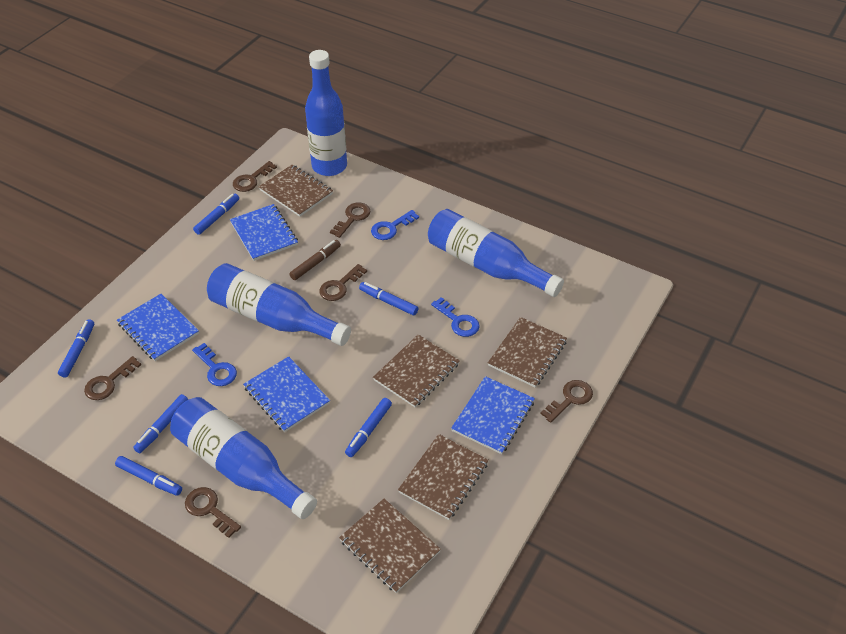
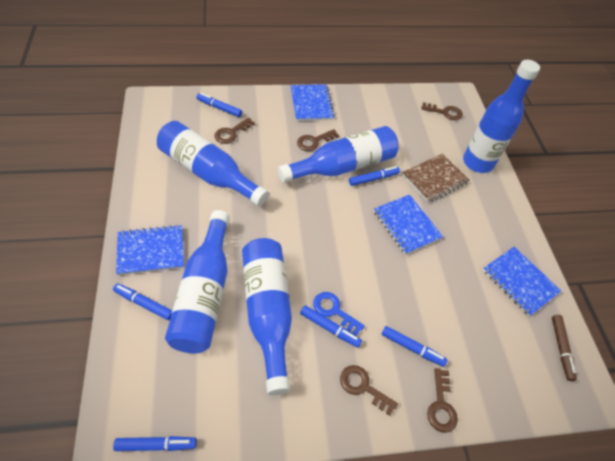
blue bottle: [170,397,317,519] [207,263,351,346] [305,50,347,176] [428,209,564,297] = 4 -> [157,121,269,206] [165,210,230,353] [242,238,292,395] [278,126,399,183] [463,60,540,173] = 5
blue key: [192,343,237,386] [371,210,419,240] [431,297,480,337] = 3 -> [313,292,365,336] = 1
brown key: [84,356,141,400] [185,487,241,538] [233,161,277,192] [319,264,367,301] [330,202,371,238] [540,380,593,423] = 6 -> [214,117,255,144] [297,129,339,151] [340,365,398,416] [421,102,463,120] [427,368,458,433] = 5
brown notebook: [259,165,333,217] [339,499,441,593] [373,335,460,407] [398,434,489,520] [488,317,567,388] = 5 -> [402,153,470,203] = 1

